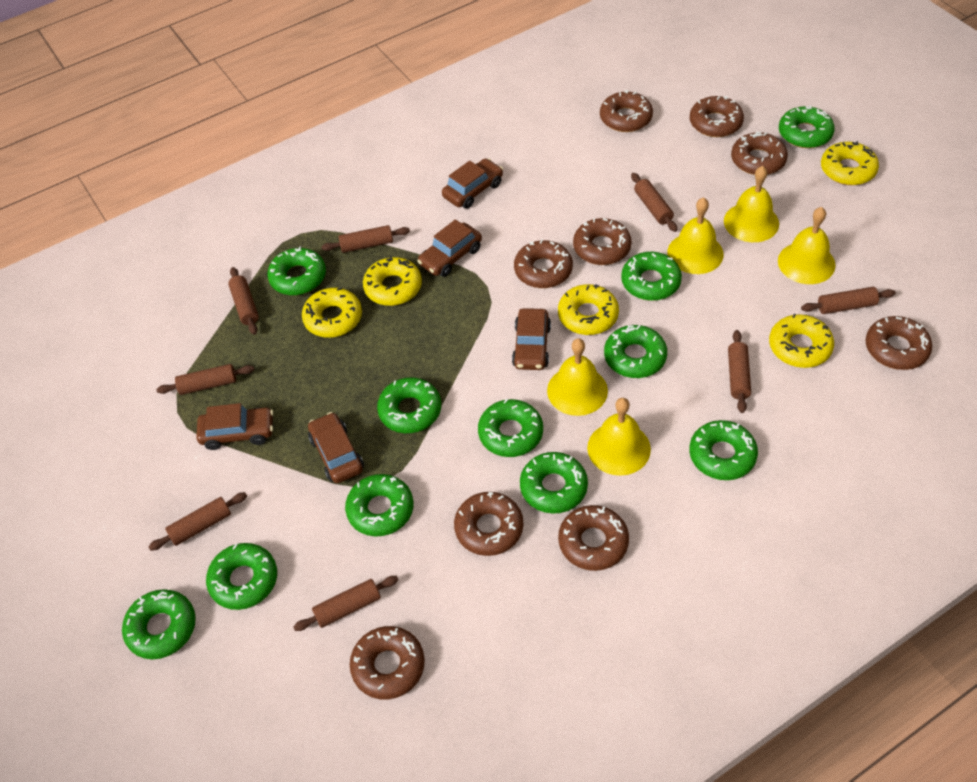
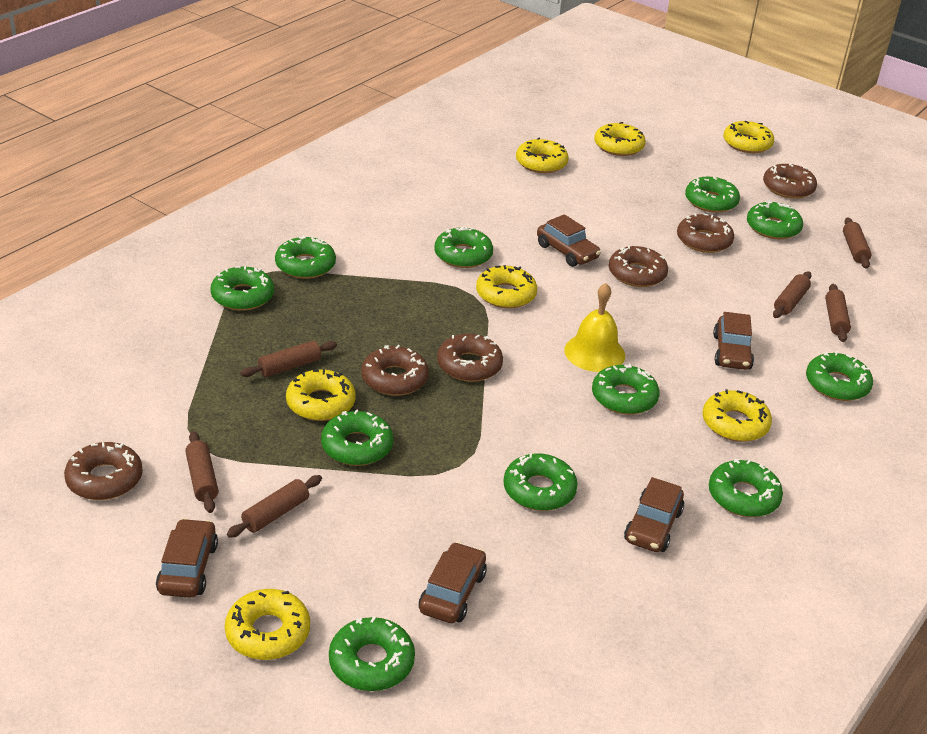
brown donut: [350,626,425,700] [454,492,523,556] [514,239,573,288] [558,505,629,571] [573,218,632,265] [600,90,653,132] [690,96,744,137] [731,132,788,175] [866,316,932,370] = 9 -> [64,442,143,500] [361,345,429,396] [437,334,503,382] [609,245,668,287] [677,213,734,253] [763,164,817,199] = 6
brown rolling pin: [149,492,247,551] [156,364,254,395] [228,267,259,335] [294,576,398,631] [321,225,410,253] [631,173,677,232] [728,330,751,413] [801,287,896,314] = 8 -> [185,431,218,513] [227,475,322,538] [240,341,337,377] [773,271,812,318] [825,284,851,342] [843,217,872,269] = 6
yellow bell: [547,338,608,416] [587,398,651,476] [667,197,724,274] [724,166,779,242] [778,207,835,284] = 5 -> [564,283,625,372] = 1
yellow donut: [302,287,362,338] [363,256,422,306] [558,284,619,335] [769,314,834,368] [821,141,879,185] = 5 -> [225,589,310,660] [286,369,356,421] [476,265,537,309] [516,138,569,173] [594,122,646,156] [702,389,772,442] [724,121,774,153] = 7

